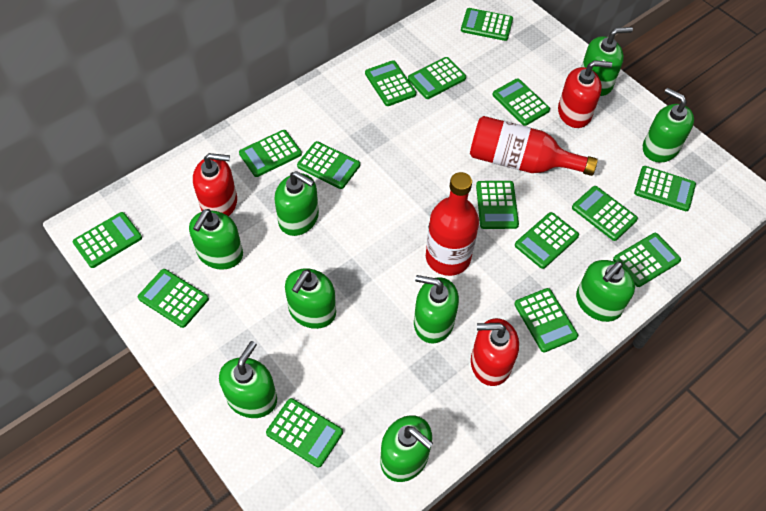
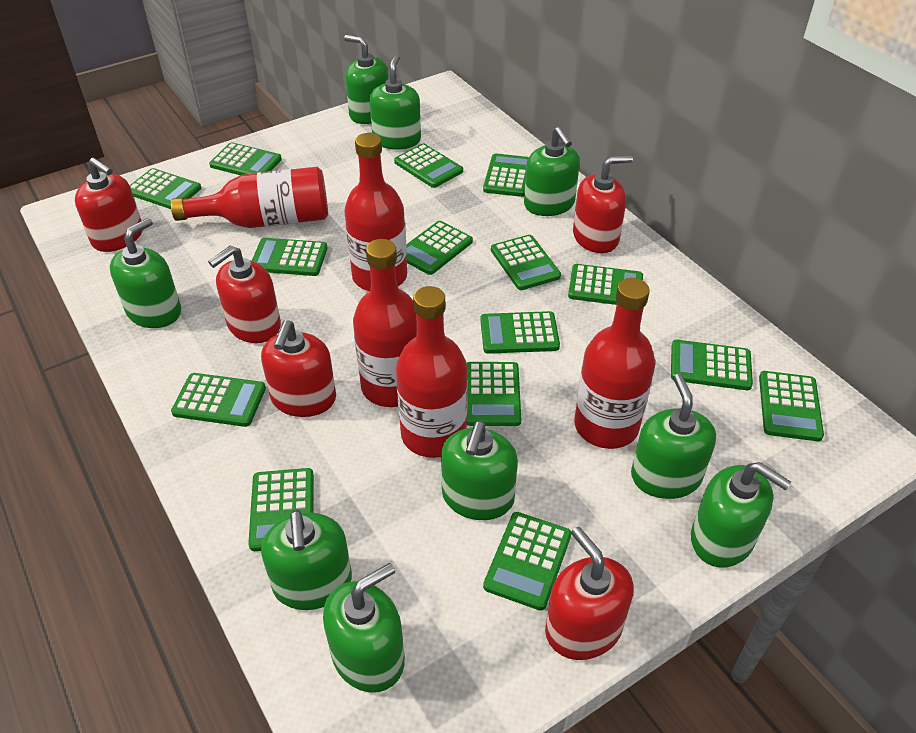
red bottle: [426,172,479,276] [470,116,598,176] = 2 -> [171,167,328,228] [344,133,407,291] [353,239,417,407] [396,286,468,458] [574,278,655,449] = 5
red soap dispenser: [193,153,237,216] [471,318,519,386] [558,60,612,128] = 3 -> [75,158,142,252] [208,245,281,343] [261,320,336,417] [545,526,634,660] [573,155,633,253] = 5

